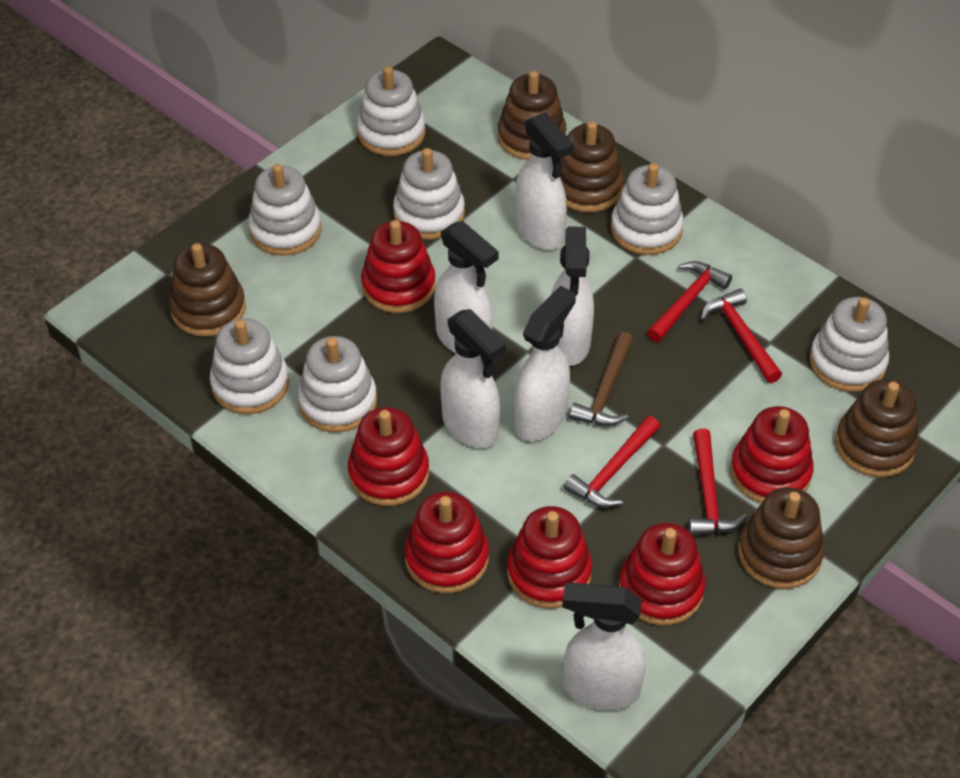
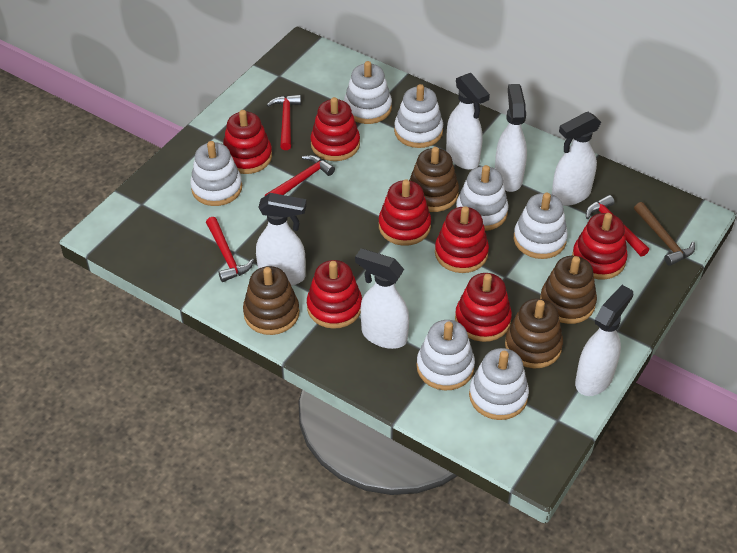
brown stacking toy: [169,243,246,337] [498,71,566,160] [560,121,624,212] [738,487,825,589] [835,379,919,477] = 5 -> [243,266,299,335] [409,147,459,212] [505,298,563,369] [540,256,597,324] = 4
red stacking toy: [348,407,429,506] [361,220,435,313] [404,491,489,593] [507,506,592,609] [619,523,706,626] [730,406,814,503] = 6 -> [223,110,272,174] [307,260,362,329] [311,97,360,161] [379,180,431,246] [435,206,489,273] [455,273,512,342] [572,213,628,279] = 7

